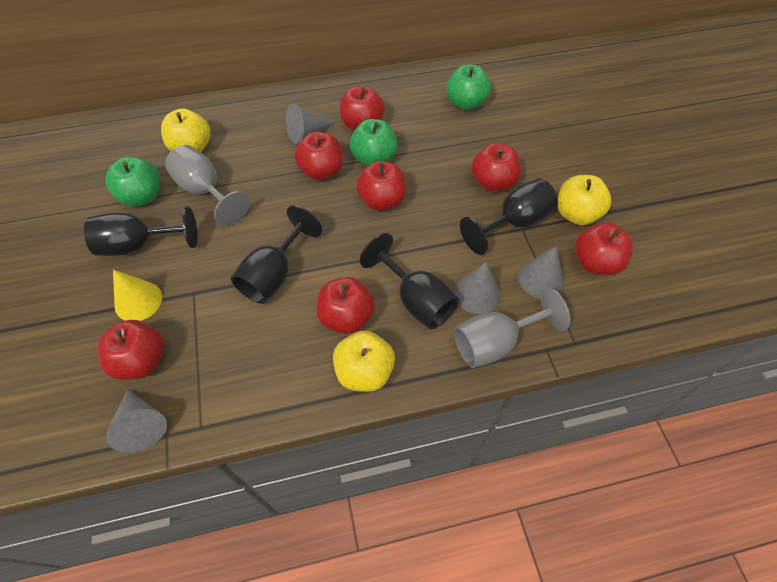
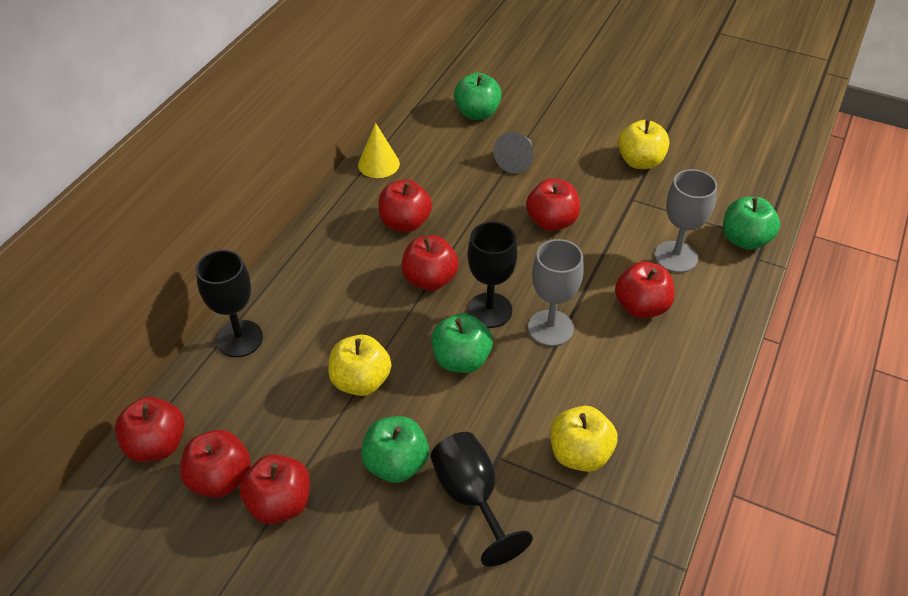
black goblet: [84,207,197,256] [231,205,322,304] [360,233,459,330] [460,178,558,255] = 4 -> [196,250,263,357] [430,432,533,567] [467,222,517,328] = 3
green apple: [106,157,160,207] [350,119,398,166] [446,65,491,110] = 3 -> [361,416,429,483] [431,313,493,373] [454,72,502,120] [723,197,780,250] = 4
grey cone: [106,389,167,453] [286,104,336,144] [454,262,500,314] [518,246,564,298] = 4 -> [493,132,533,174] = 1

